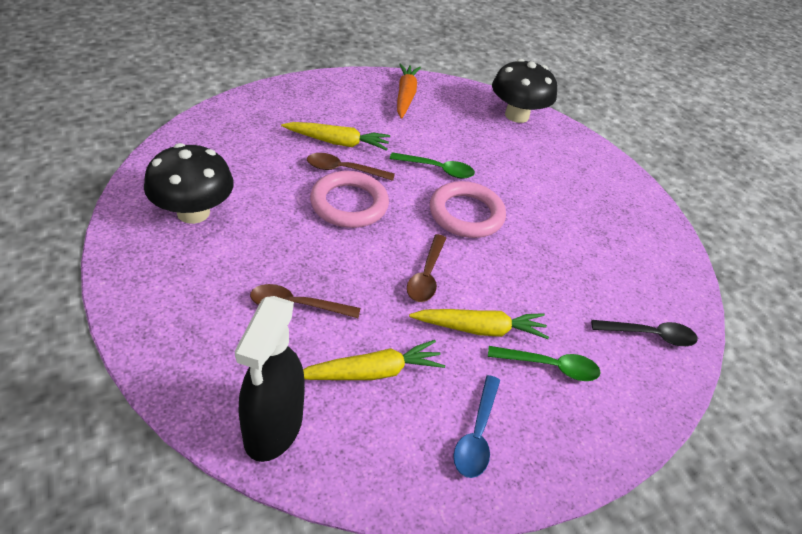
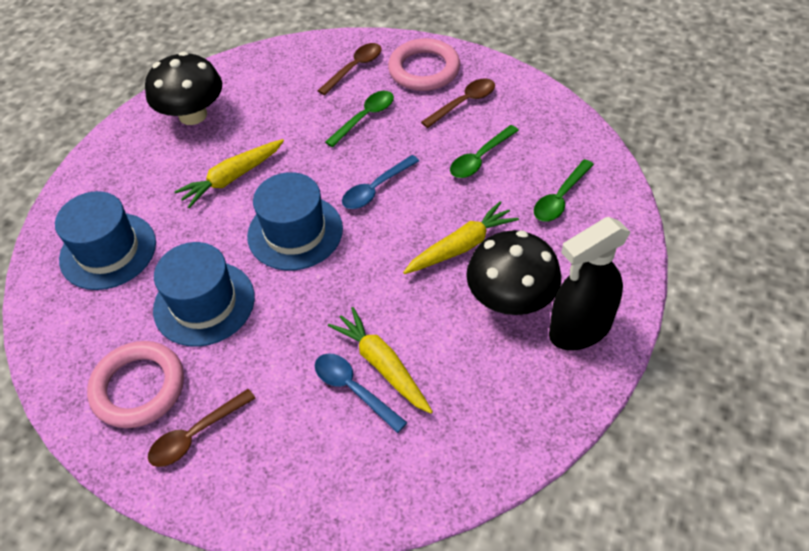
black spoon: [591,320,697,346] = 1 -> none = 0
blue hat: none = 0 -> [55,191,156,290] [153,242,255,347] [247,172,343,270] = 3
blue spoon: [453,375,500,478] = 1 -> [315,354,407,433] [342,155,419,209] = 2
green spoon: [390,152,475,178] [488,346,601,381] = 2 -> [325,91,394,148] [450,125,519,178] [534,159,594,222] = 3
orange carrot: [397,64,421,119] = 1 -> none = 0

